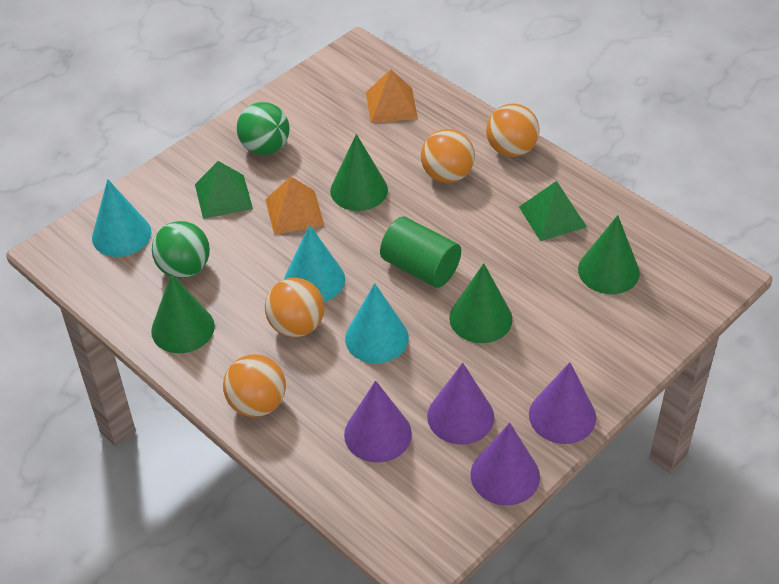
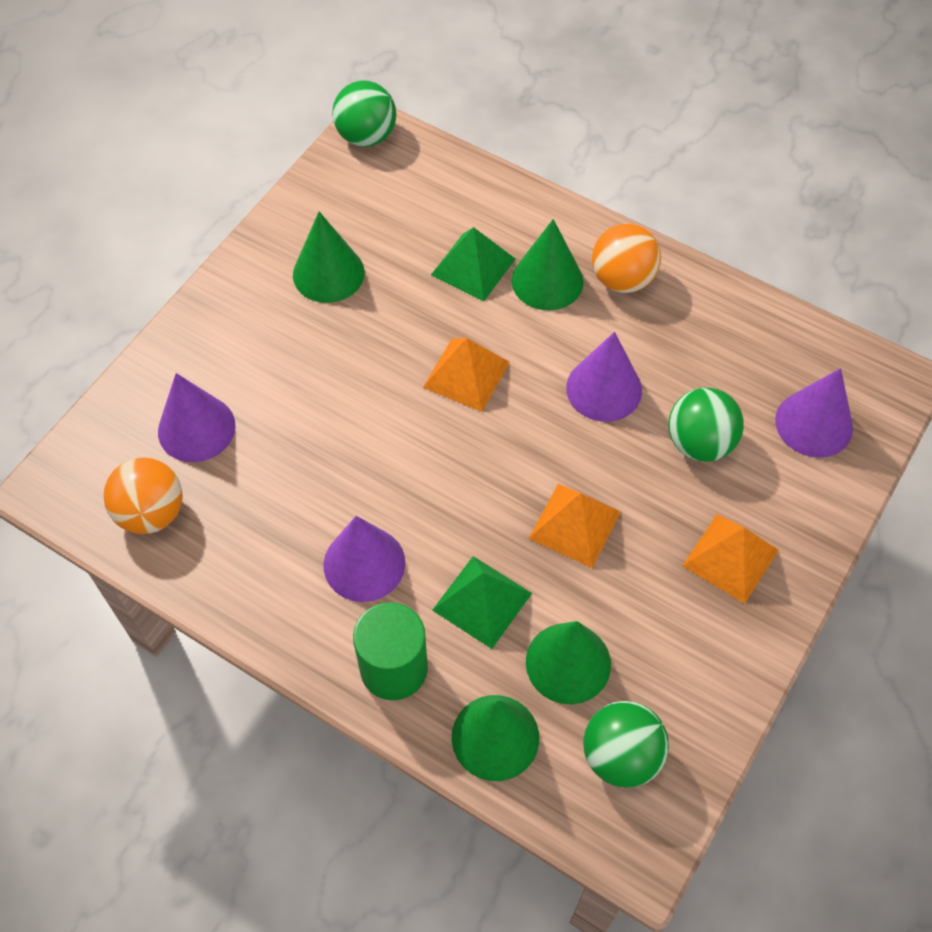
green ball: [152,221,210,279] [237,102,290,155] = 2 -> [332,81,396,147] [583,701,669,788] [668,387,744,462] = 3
orange ball: [223,354,286,417] [265,278,324,337] [421,129,475,183] [486,103,539,157] = 4 -> [104,457,183,534] [592,224,661,293] = 2
orange pyramid: [265,177,325,235] [366,69,418,123] = 2 -> [423,338,510,412] [528,484,621,568] [682,514,779,604] = 3
turquoise cone: [92,179,151,257] [284,224,345,302] [345,283,409,363] = 3 -> none = 0

